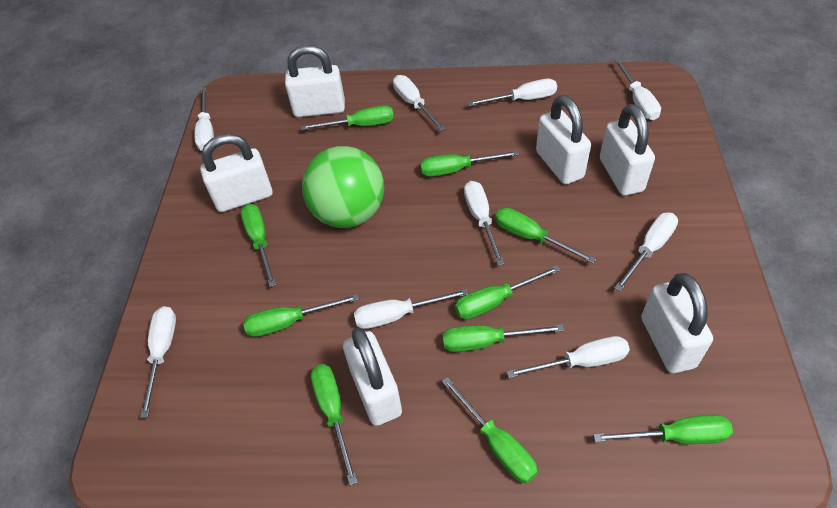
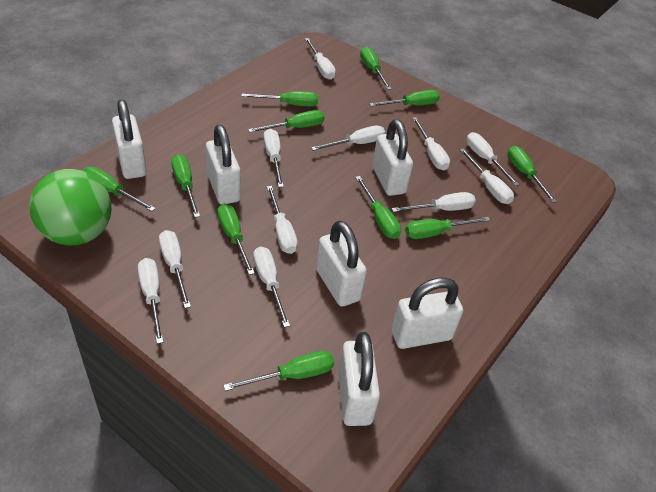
green screwdriver: [241,204,276,287] [243,294,359,337] [301,105,394,130] [311,364,358,485] [420,150,519,177] [442,377,538,483] [443,324,564,352] [455,265,561,319] [495,208,596,264] [593,415,733,444] = 10 -> [83,167,156,211] [171,154,200,218] [217,204,255,275] [223,351,334,391] [241,91,318,106] [248,110,324,132] [355,176,401,239] [360,47,392,90] [369,90,440,106] [405,217,490,239] [507,146,557,203] = 11
white screwdriver: [140,306,176,418] [194,88,214,151] [354,289,468,329] [393,75,446,131] [464,181,505,266] [467,79,557,106] [506,336,630,378] [614,58,661,120] [614,212,678,292] = 9 -> [138,258,164,344] [159,230,191,308] [253,246,290,328] [263,129,284,187] [267,186,298,254] [305,38,336,80] [311,126,385,151] [392,192,476,212] [412,117,450,170] [460,149,514,204] [466,132,519,186] = 11

